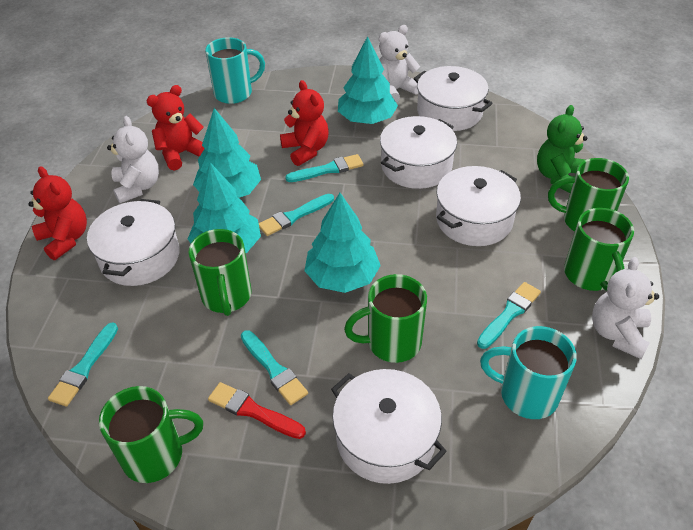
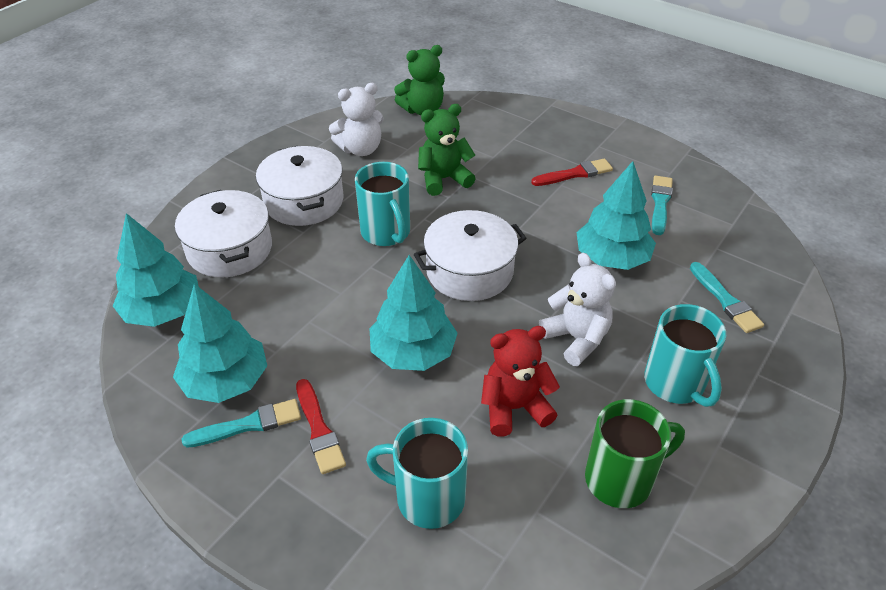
green mug: [99,386,203,483] [188,229,251,316] [344,274,427,363] [548,158,629,231] [564,208,634,291] = 5 -> [585,399,685,508] = 1
green teddy bear: [537,105,587,193] = 1 -> [394,45,445,115] [418,104,476,196] = 2
red brush: [208,382,306,439] = 1 -> [296,379,346,474] [531,158,613,186] = 2
red teddy bear: [28,166,87,260] [147,85,205,171] [280,80,329,166] = 3 -> [481,326,560,437] = 1
turquoise brush: [48,322,118,407] [241,330,308,405] [259,194,334,236] [285,154,364,182] [477,282,541,349] = 5 -> [182,399,301,447] [651,176,673,235] [690,262,764,333] = 3
turquoise mug: [205,37,265,104] [480,326,577,419] = 2 -> [355,162,410,246] [366,418,468,529] [644,304,726,407] = 3
white pot: [87,199,180,286] [331,369,447,484] [380,116,457,189] [414,66,493,131] [436,166,521,246] = 5 -> [175,190,272,278] [256,146,343,226] [414,210,527,301] = 3
white teddy bear: [107,116,159,203] [379,25,420,103] [592,257,659,359] = 3 -> [329,83,384,156] [539,253,616,366] = 2

